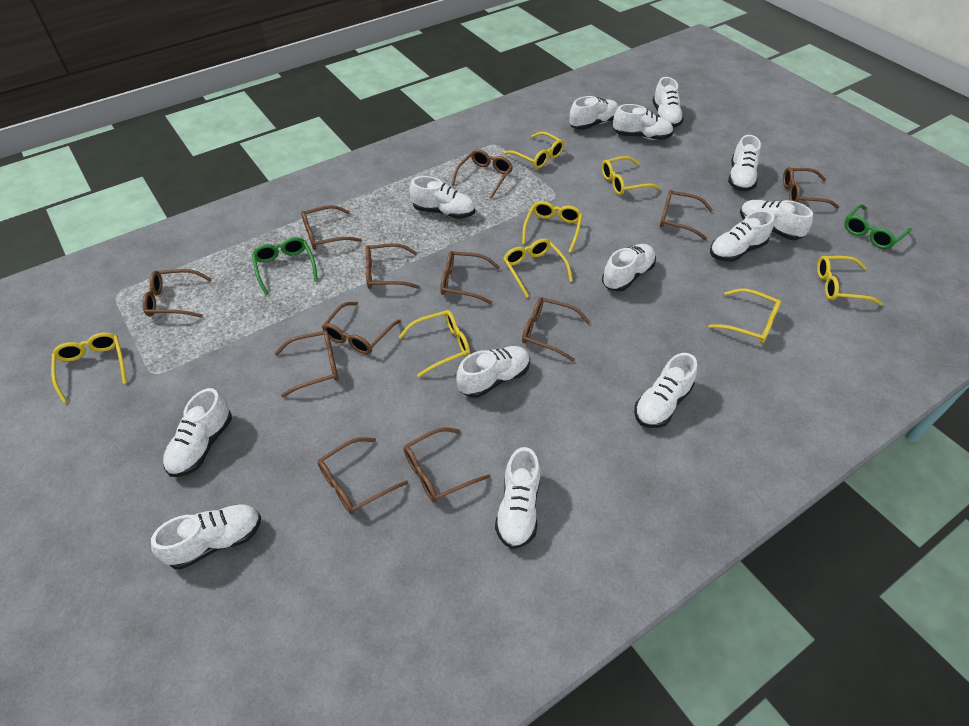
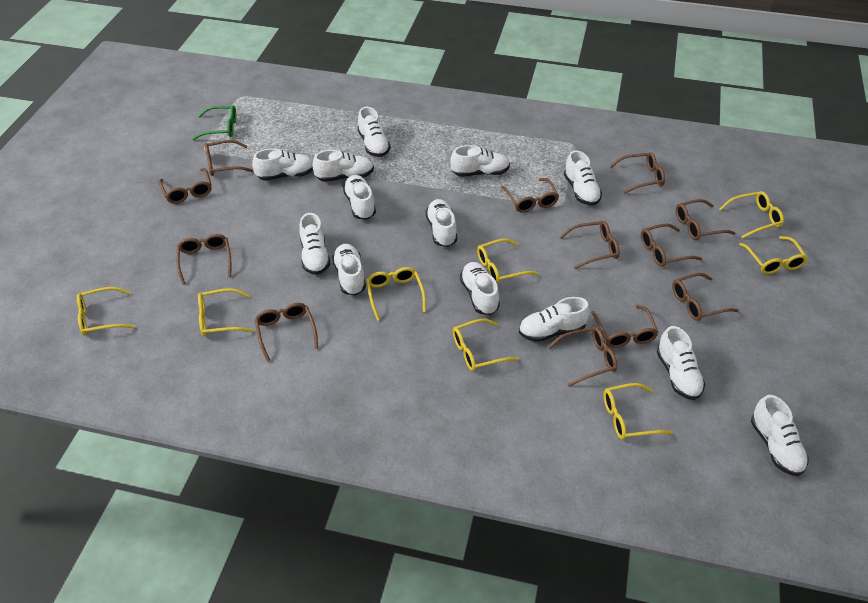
green glasses: [252,237,318,295] [844,204,912,249] = 2 -> [192,105,236,140] = 1

